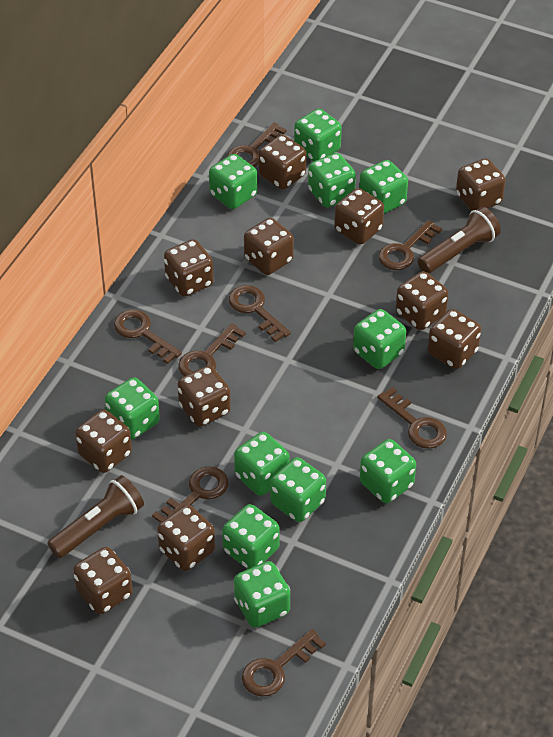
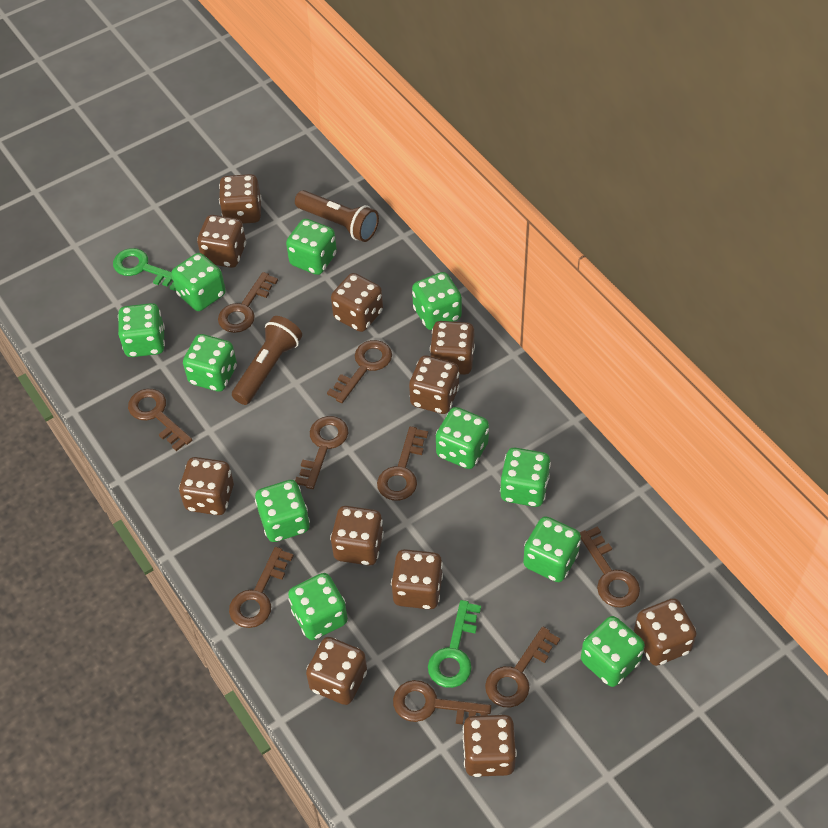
brown key: [114,310,182,364] [152,466,229,523] [178,323,246,376] [227,122,287,167] [229,285,291,342] [242,629,326,697] [377,387,447,449] [378,220,442,270] = 8 -> [128,389,192,451] [218,272,278,333] [229,547,294,628] [295,416,348,489] [327,340,392,403] [377,426,428,501] [393,680,491,725] [485,626,560,708] [580,526,640,608] = 9
green key: none = 0 -> [113,248,175,291] [428,600,481,688] = 2

